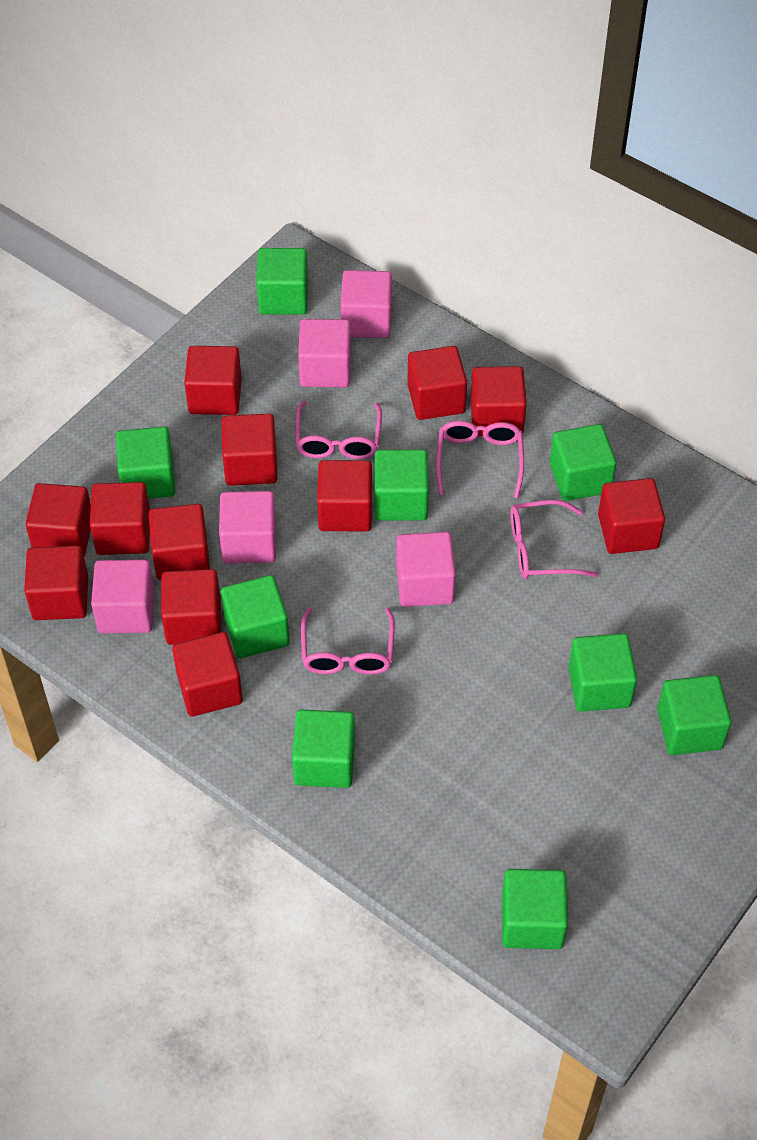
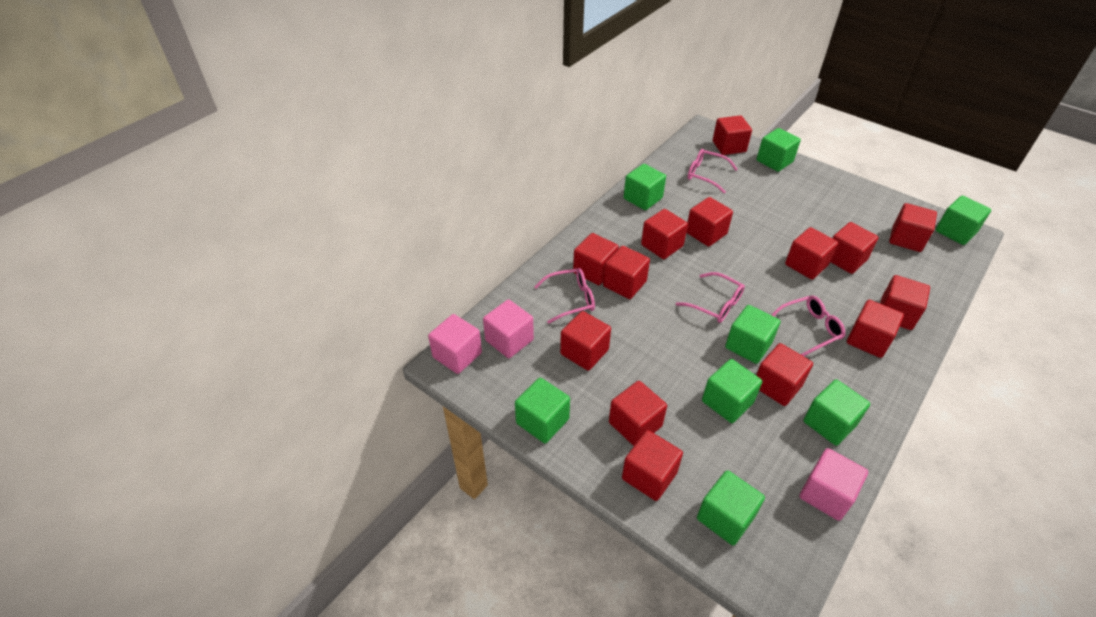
green cube: [116,427,175,499] [221,575,290,658] [256,248,308,314] [292,709,355,788] [375,450,429,521] [502,869,568,949] [550,424,617,501] [569,633,637,712] [657,675,732,755] = 9 -> [515,378,570,443] [624,164,666,210] [697,470,765,545] [702,359,762,423] [725,305,781,364] [757,128,801,172] [803,379,870,446] [936,195,991,245] = 8
pink cube: [91,560,155,633] [219,491,276,564] [298,319,351,387] [341,270,392,338] [396,532,456,607] = 5 -> [428,314,482,374] [483,299,534,358] [799,448,868,521] = 3
red cube: [24,545,88,620] [25,483,91,556] [90,482,150,555] [149,504,210,580] [161,569,221,645] [172,632,243,717] [184,346,242,415] [222,413,278,486] [317,460,372,532] [407,346,467,420] [470,366,527,436] [598,478,665,554] = 12 -> [560,311,611,371] [573,233,619,285] [603,246,650,299] [609,381,667,446] [622,430,683,501] [641,209,688,259] [686,197,733,247] [713,115,752,155] [756,343,813,406] [785,227,838,280] [830,222,879,274] [847,300,904,358] [880,275,930,330] [889,203,937,252] = 14

